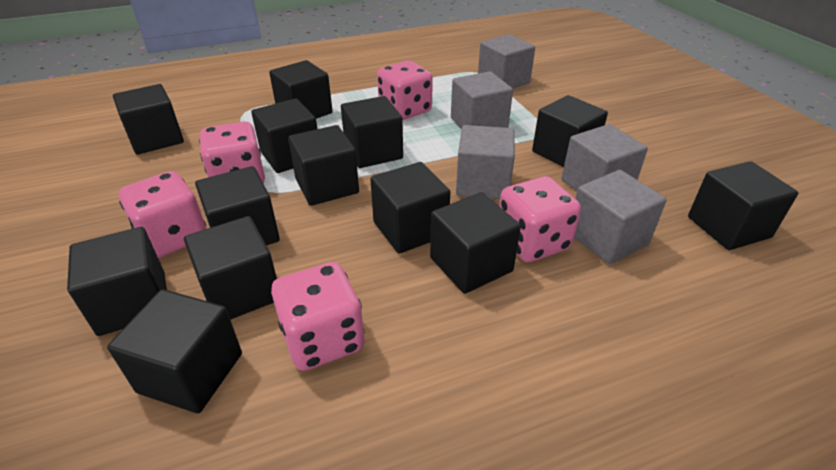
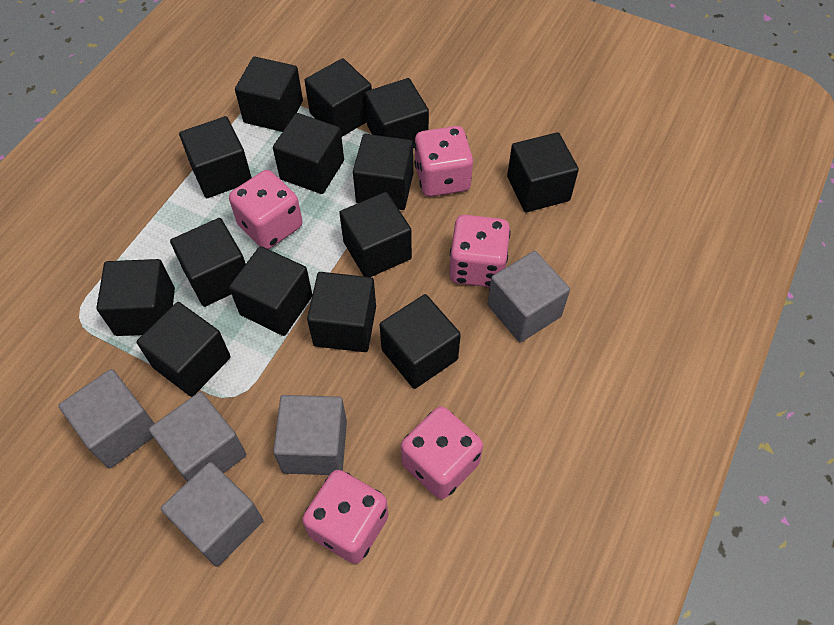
black cube: [67,227,167,336] [107,289,242,413] [113,84,184,155] [184,216,277,320] [195,166,280,245] [251,99,317,173] [269,60,333,119] [288,125,359,206] [341,96,403,168] [370,162,450,254] [430,192,521,294] [532,95,608,167] [688,161,798,250] = 13 -> [96,259,175,336] [137,302,231,397] [170,218,246,307] [179,116,252,198] [229,246,313,336] [235,57,303,132] [273,113,344,194] [305,58,372,137] [307,272,376,352] [339,192,412,277] [353,134,413,210] [365,78,429,148] [380,294,461,389] [507,132,579,212] = 14

